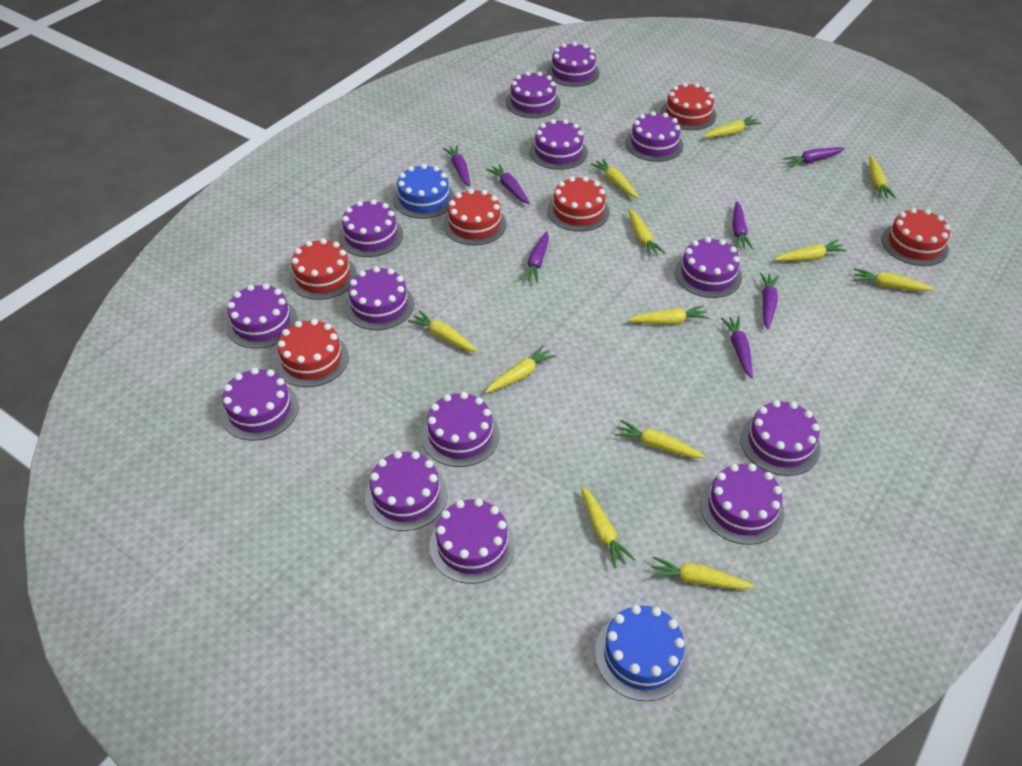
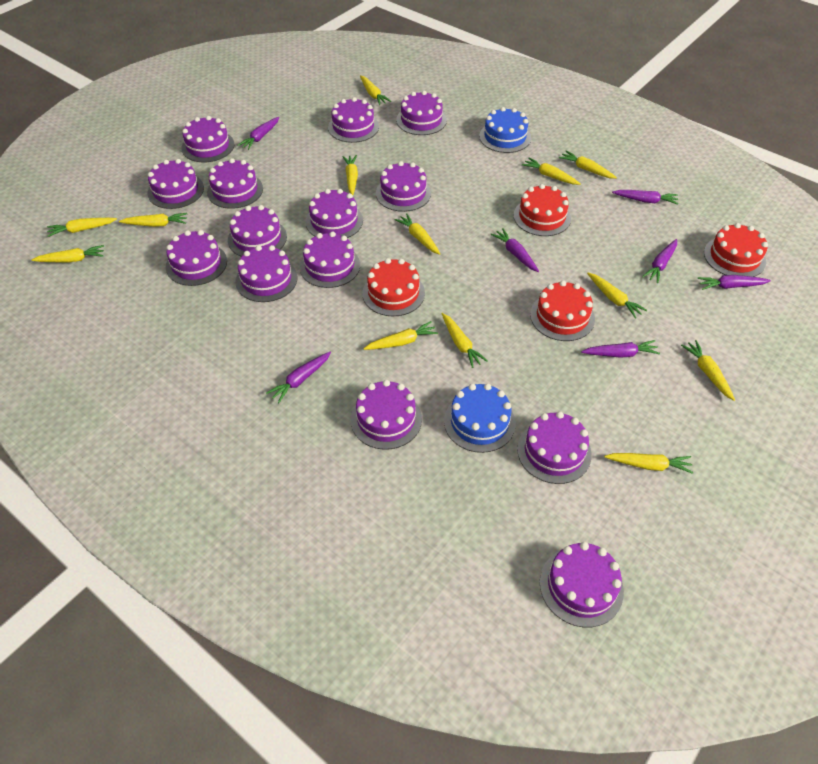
red cake: [275,319,349,387] [289,238,357,300] [443,189,506,245] [547,176,610,232] [660,82,716,130] [882,208,950,266] = 6 -> [362,258,425,316] [513,184,571,236] [530,280,595,341] [704,223,768,277] = 4
yellow carrot: [408,310,478,352] [485,345,556,393] [581,486,635,568] [590,159,639,198] [615,420,705,458] [627,305,709,324] [628,209,665,257] [651,556,755,590] [703,115,762,138] [774,240,847,261] [854,268,935,291] [869,156,896,199] = 12 -> [32,245,104,262] [47,218,117,237] [119,213,187,227] [342,155,358,195] [360,75,391,105] [363,321,438,350] [394,213,440,255] [442,313,488,368] [522,158,581,185] [559,151,617,179] [587,272,647,318] [604,453,694,474] [681,340,735,401] = 13

